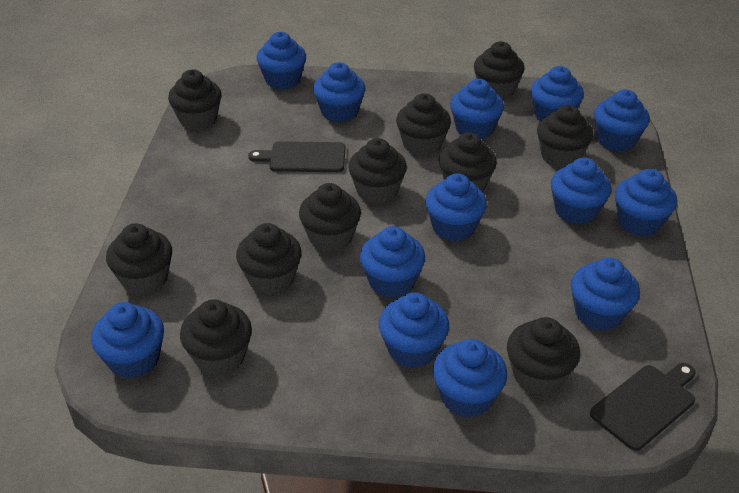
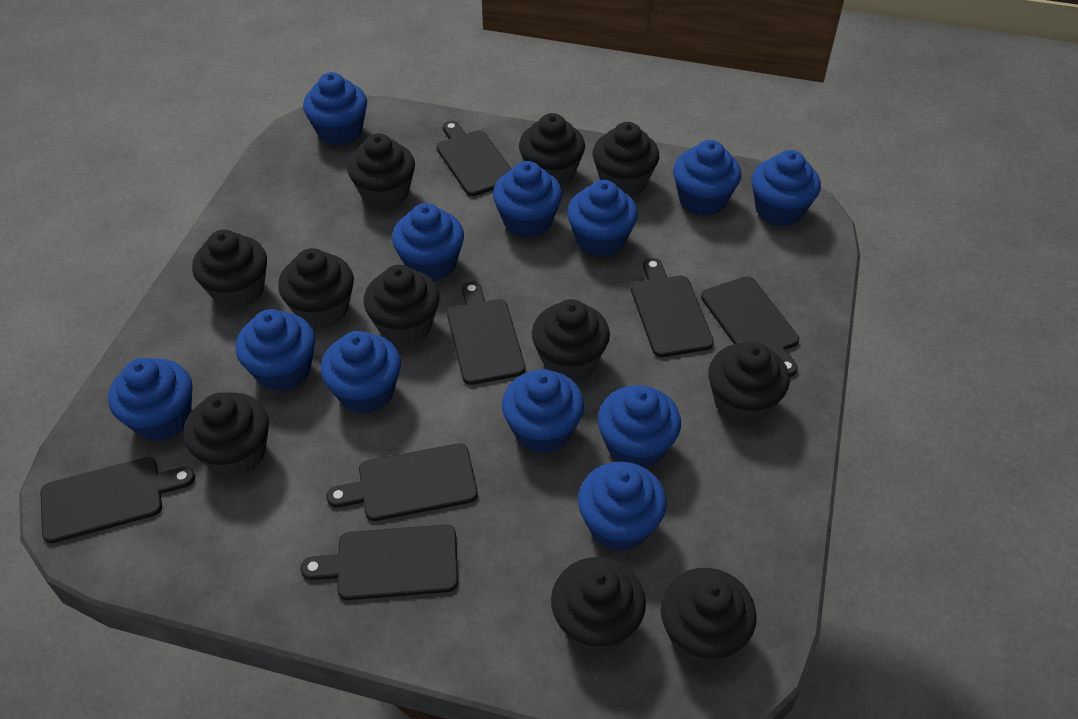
black cutting board: [248,141,346,172] [590,363,696,451] = 2 -> [40,457,195,543] [301,524,458,600] [326,443,478,521] [436,121,511,196] [447,281,525,385] [631,258,714,357] [701,276,799,377] = 7
blue cupcake: [91,302,164,379] [257,32,306,90] [313,62,365,123] [360,226,425,298] [379,292,449,368] [425,173,487,241] [433,339,507,418] [450,79,504,139] [531,66,584,121] [551,158,612,224] [571,257,640,331] [594,89,650,152] [615,169,677,236] = 13 -> [108,358,192,441] [236,309,315,391] [303,72,367,146] [321,331,401,414] [392,203,464,281] [493,161,562,238] [502,369,584,454] [567,180,638,257] [578,462,666,552] [598,385,681,468] [673,140,741,216] [751,150,821,226] = 12

